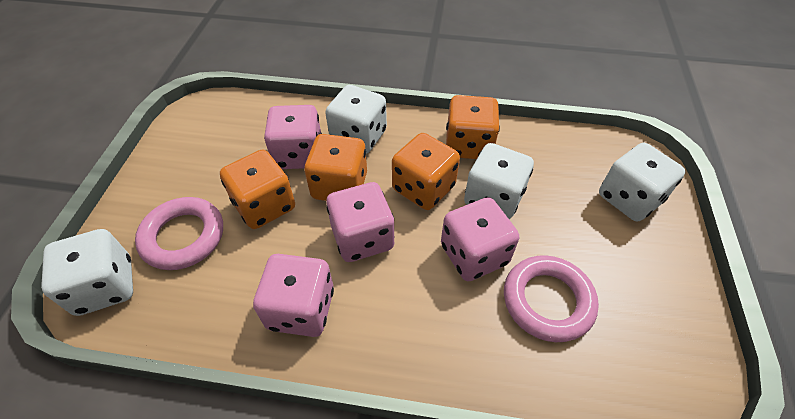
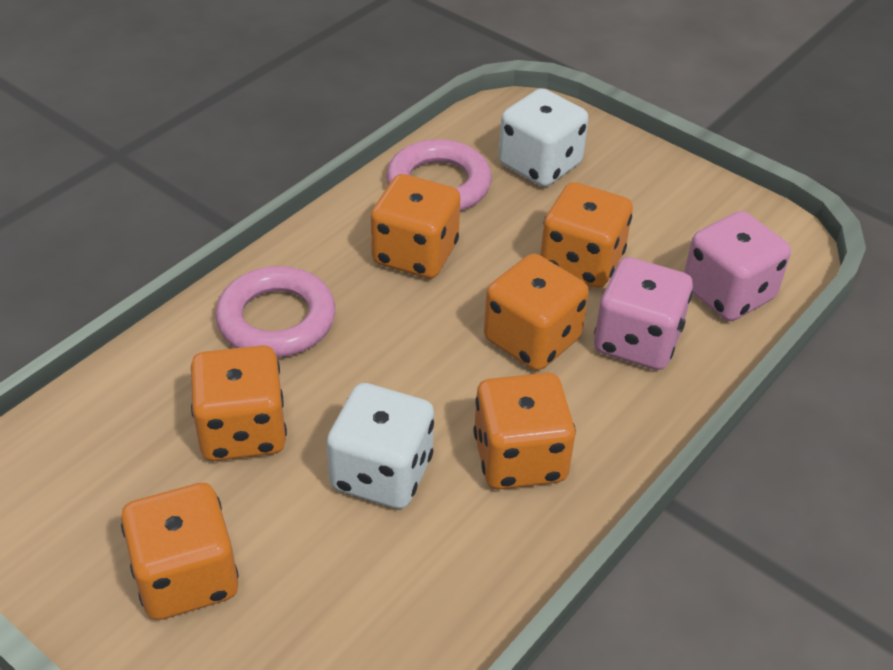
orange dice: [220,150,295,229] [304,134,367,201] [392,133,460,210] [446,95,500,159] = 4 -> [121,483,239,620] [191,345,287,461] [371,174,461,279] [474,373,576,490] [484,254,589,370] [540,182,633,288] = 6
pink dice: [253,254,334,337] [264,105,322,169] [326,182,395,262] [441,197,519,281] = 4 -> [594,257,693,370] [684,211,791,321] = 2
white dice: [41,229,133,316] [325,85,387,154] [464,143,534,219] [599,143,686,221] = 4 -> [327,383,434,509] [499,88,589,187] = 2

